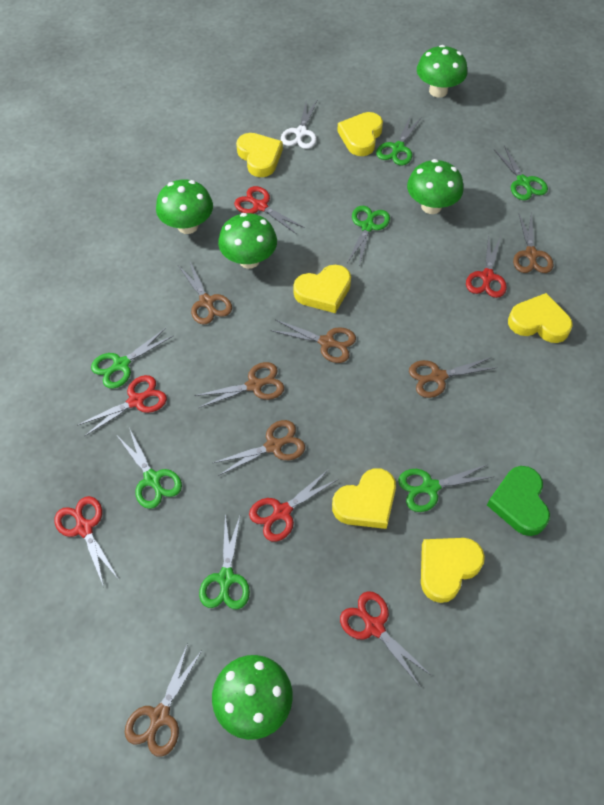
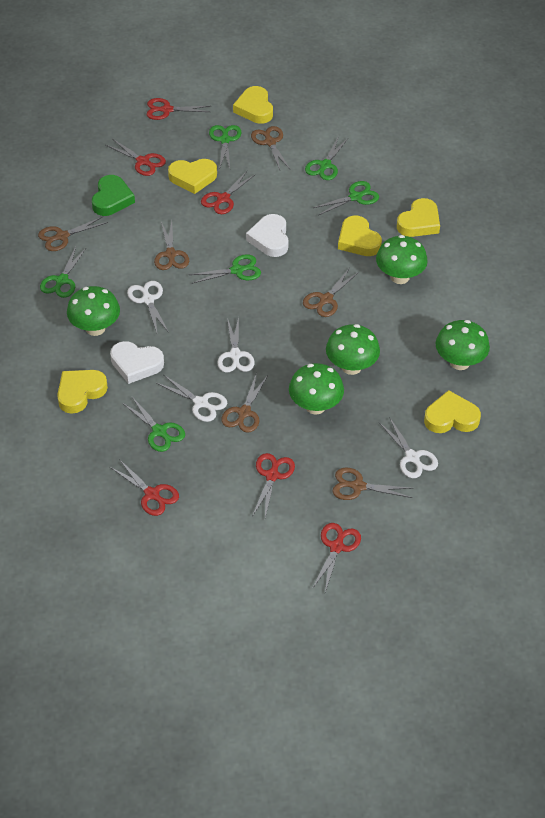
brown scissors: [125,643,203,757] [178,260,232,324] [194,362,284,408] [213,420,305,476] [270,320,356,363] [409,357,495,398] [513,213,554,273] = 7 -> [38,217,108,251] [154,221,189,270] [221,373,268,433] [251,126,290,170] [303,268,359,317] [332,468,413,500] = 6
green scissors: [91,328,173,389] [117,428,182,509] [199,513,250,609] [347,206,390,267] [376,115,421,165] [398,464,492,512] [494,146,548,200] = 7 -> [40,247,86,298] [122,397,185,452] [189,254,261,284] [209,125,241,168] [305,136,348,180] [313,181,379,215] = 6
white heart: none = 0 -> [110,341,164,384] [246,214,289,257] = 2
white scissors: [281,99,317,149] = 1 -> [127,281,169,333] [156,375,227,422] [217,317,255,373] [380,417,438,478] = 4

